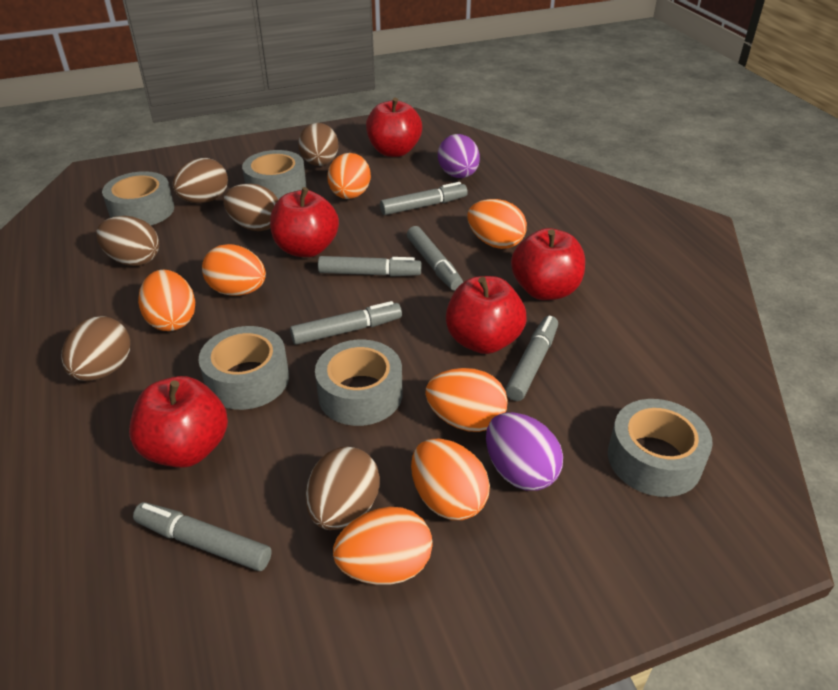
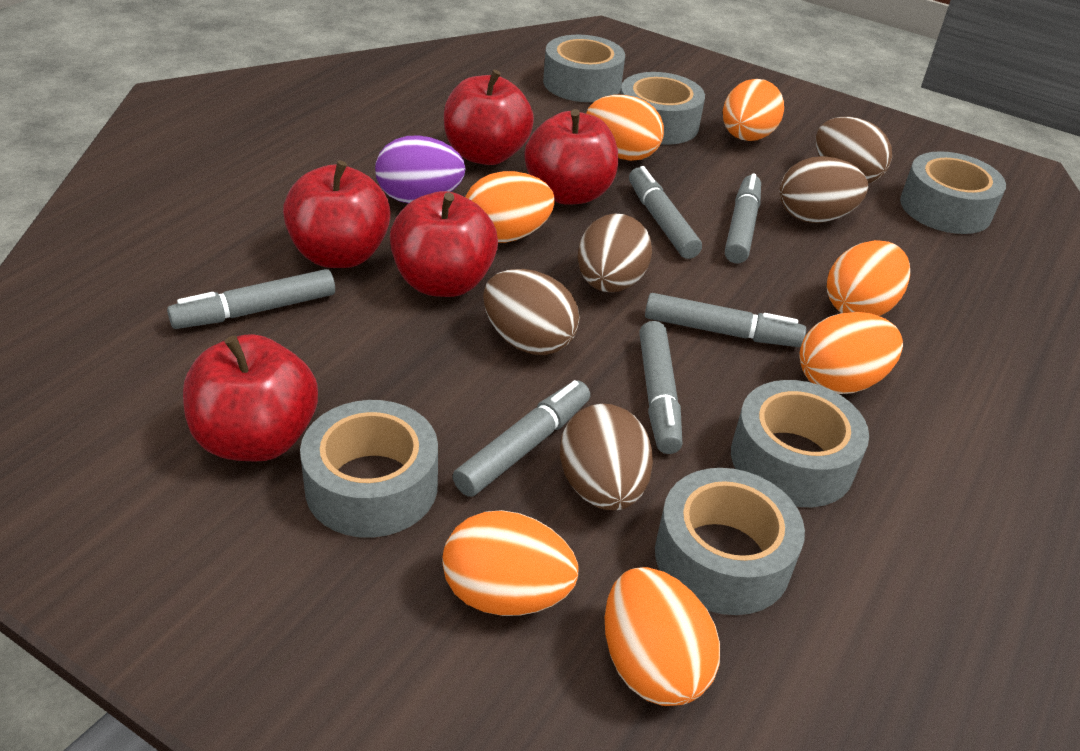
brown egg: [61,316,130,381] [96,216,159,266] [172,158,228,203] [223,183,279,231] [298,123,338,166] [306,447,380,530] = 6 -> [483,269,579,355] [560,404,653,510] [578,213,652,292] [779,156,868,223] [816,117,892,184] = 5
grey tape: [102,171,174,225] [199,326,289,410] [242,150,306,199] [315,340,402,426] [608,399,713,497] = 5 -> [300,400,438,538] [543,35,625,102] [620,72,705,145] [655,468,805,615] [731,380,869,507] [900,151,1006,234] = 6
purple egg: [438,134,480,178] [486,412,563,491] = 2 -> [375,135,466,203] = 1

